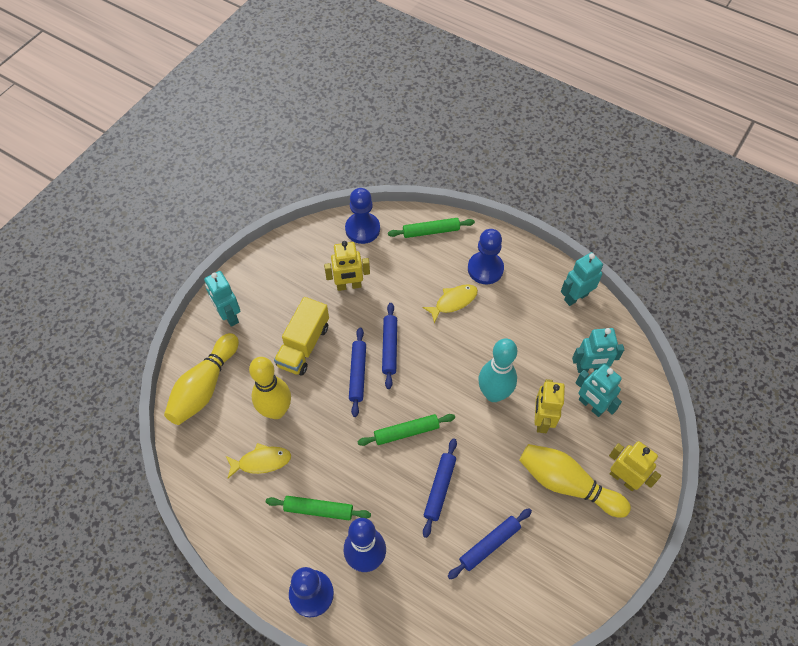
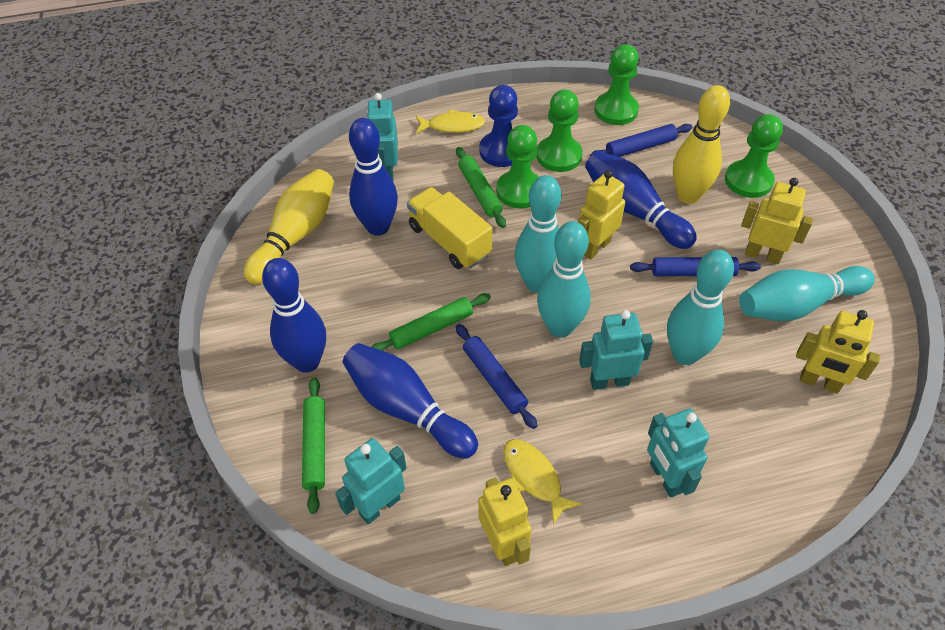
blue bowling pin: [344,518,386,572] = 1 -> [262,258,326,373] [343,343,478,459] [349,118,398,236] [585,150,697,249] = 4
blue pawn: [289,567,334,617] [345,188,380,244] [468,229,504,284] = 3 -> [479,85,518,167] = 1
blue rolling pin: [349,328,366,417] [382,303,397,389] [423,438,457,538] [448,508,532,579] = 4 -> [456,324,537,429] [590,124,692,157] [630,257,761,276] = 3
green pawn: none = 0 -> [496,125,539,209] [537,90,583,172] [594,44,639,125] [725,114,783,198] = 4
turquoise bowling pin: [478,338,517,402] = 1 -> [514,175,561,293] [537,221,591,338] [667,249,734,365] [739,266,875,321] = 4
yellow bowling pin: [164,333,239,425] [249,357,291,419] [519,444,631,518] = 3 -> [244,169,334,285] [673,85,730,204] = 2
yellow robot: [324,241,370,291] [534,379,565,433] [609,441,661,491] = 3 -> [478,478,532,566] [578,170,625,260] [741,178,813,264] [796,310,880,394] = 4

